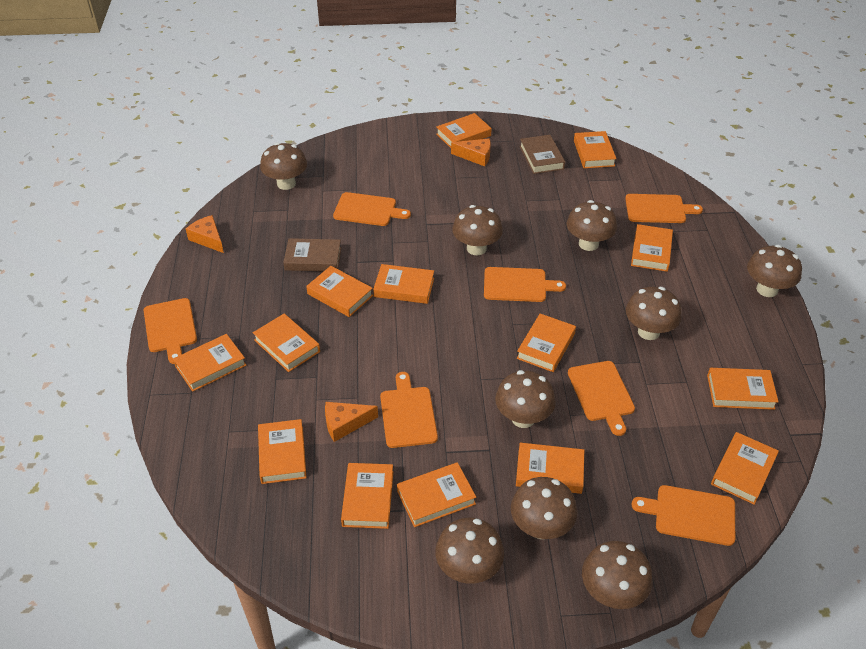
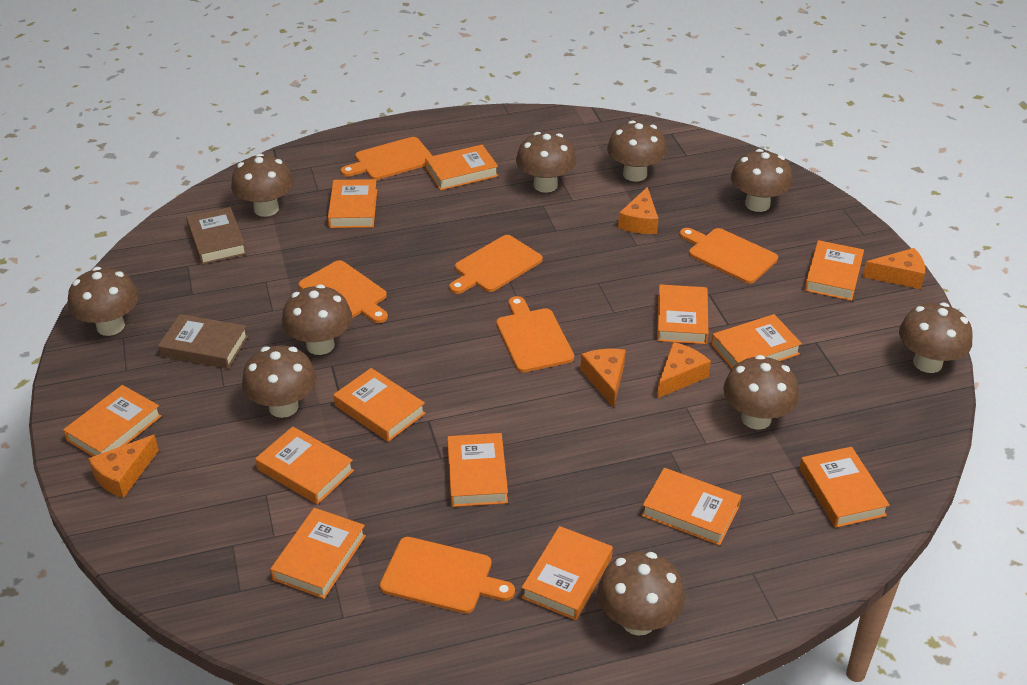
brown mushroom: [260,142,307,190] [435,517,504,584] [452,205,503,255] [495,370,556,428] [511,477,577,539] [567,200,617,251] [582,541,653,609] [626,287,682,340] [747,245,802,297] = 9 -> [68,267,139,336] [231,153,294,217] [242,345,316,418] [282,284,352,355] [516,132,576,193] [598,551,685,636] [607,121,667,182] [723,355,799,430] [731,149,793,212] [899,303,972,373] = 10
orange book: [173,334,246,392] [253,314,320,372] [258,419,307,484] [306,266,373,317] [341,463,393,529] [373,264,434,304] [397,462,476,527] [436,113,492,148] [516,443,584,494] [517,314,576,372] [574,131,616,168] [631,224,673,272] [707,368,779,410] [711,432,779,505] = 14 -> [63,385,162,456] [255,426,354,504] [270,508,366,599] [328,179,377,228] [333,368,425,442] [425,145,498,190] [447,433,508,507] [522,526,613,620] [641,468,741,546] [657,284,708,344] [711,314,802,369] [799,447,890,528] [804,240,864,301] = 13
orange cheese: [186,215,224,253] [325,402,378,442] [451,139,491,166] = 3 -> [88,435,159,498] [580,349,626,408] [618,187,659,234] [657,342,711,398] [863,248,925,289] = 5
orange cutting board: [144,298,197,364] [333,192,411,226] [380,372,438,448] [484,267,566,302] [568,361,635,436] [625,194,703,223] [631,485,735,546] = 7 -> [298,260,388,323] [341,137,433,180] [380,537,515,614] [449,235,543,294] [496,296,574,373] [680,228,778,284] = 6

